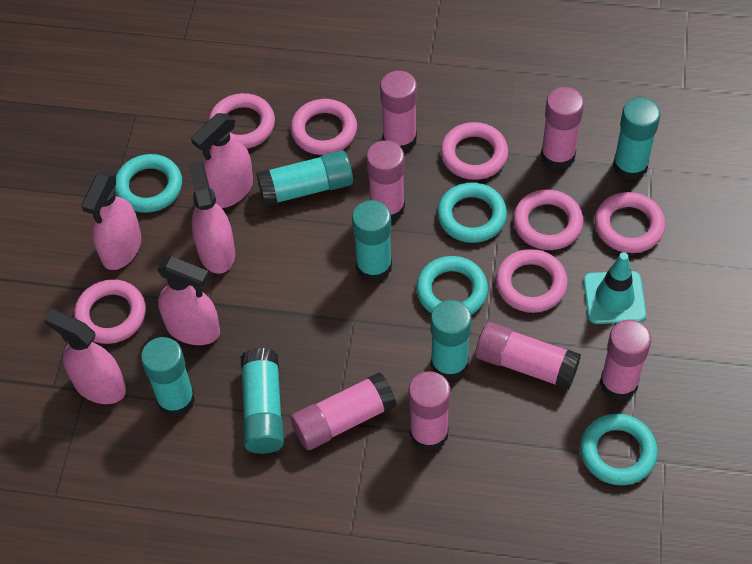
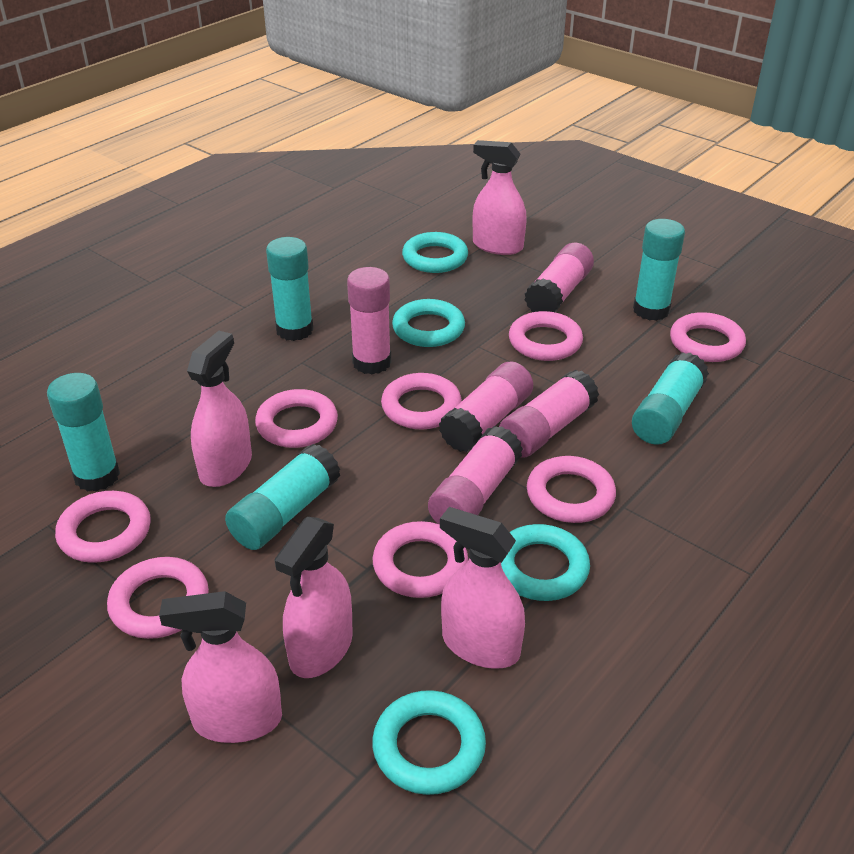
pink glue stick: [291,372,396,450] [366,140,405,222] [380,71,417,152] [408,371,451,451] [476,322,581,390] [541,87,584,170] [600,320,651,401] = 7 -> [347,267,391,375] [428,426,523,524] [439,361,533,452] [499,370,599,458] [525,243,594,312] = 5
pink ring: [74,279,146,344] [209,93,275,149] [291,99,357,155] [440,122,508,180] [496,249,568,313] [513,189,583,250] [595,192,665,253] = 7 -> [55,491,151,563] [107,557,209,639] [255,389,338,448] [373,521,468,598] [381,373,462,429] [509,311,583,361] [527,456,616,523] [670,312,746,362] = 8
turquoise glue stick: [141,337,195,417] [241,348,284,454] [256,150,353,207] [352,200,392,282] [431,300,472,381] [613,97,661,181] = 6 -> [47,373,120,492] [225,444,340,550] [266,237,314,341] [632,352,709,445] [633,219,685,321] = 5
turquoise traffic cone: [583,252,646,324] = 1 -> none = 0

